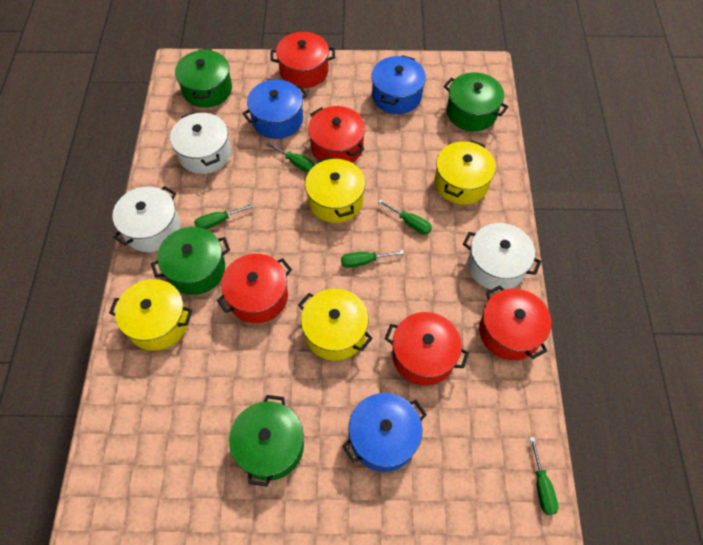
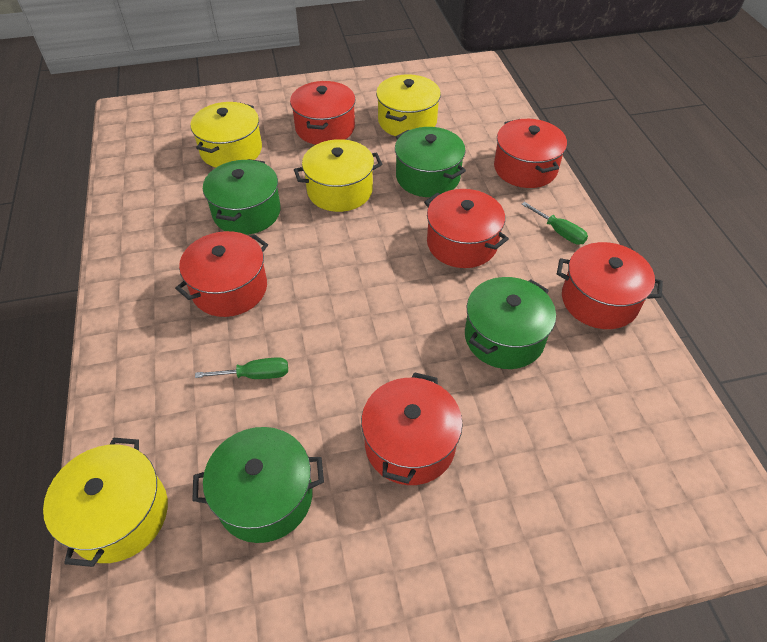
blue pot: [242,79,308,139] [342,393,427,472] [371,55,426,114] = 3 -> none = 0
green screwdriver: [194,203,254,229] [266,142,315,173] [341,250,404,268] [378,199,432,235] [530,437,558,515] = 5 -> [195,357,288,379] [522,202,588,245] = 2
red pot: [216,254,292,323] [271,32,335,88] [308,106,365,163] [384,312,469,386] [479,286,551,360] = 5 -> [175,231,268,317] [290,81,355,145] [361,372,463,485] [424,189,509,268] [494,119,567,188] [557,242,663,329] = 6
white pot: [112,186,180,252] [170,112,231,174] [463,223,541,291] = 3 -> none = 0

